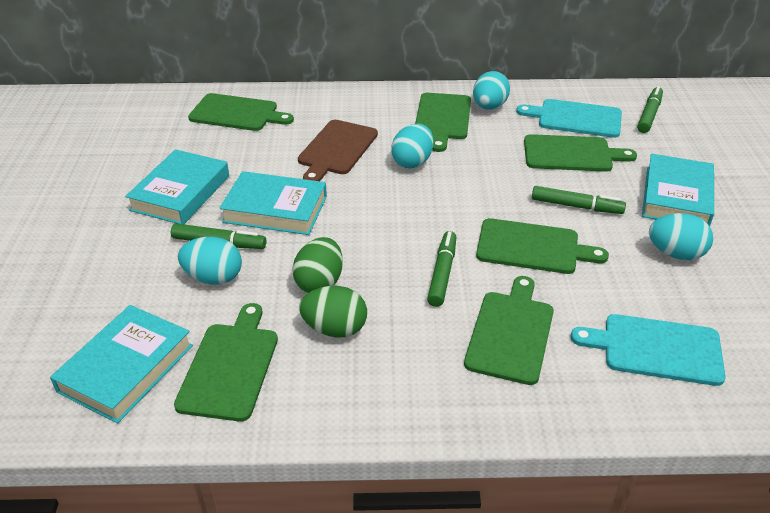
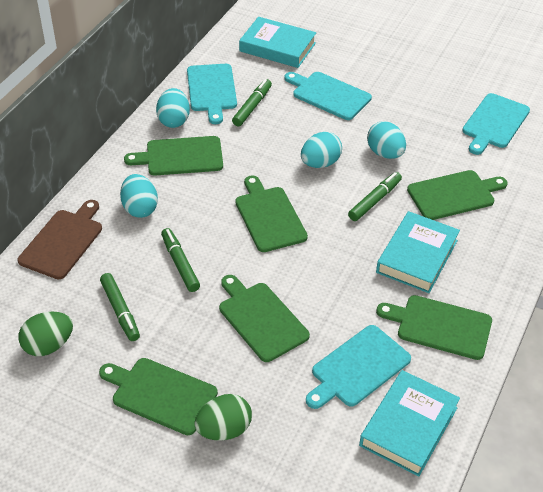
turquoise book: [50,305,193,423] [125,149,229,224] [219,171,327,235] [642,154,714,226] = 4 -> [239,17,316,68] [359,370,460,476] [376,211,460,293] = 3
turquoise cutting board: [516,99,622,138] [571,314,726,386] = 2 -> [187,64,237,124] [285,72,372,120] [306,325,411,409] [462,93,530,155] = 4

